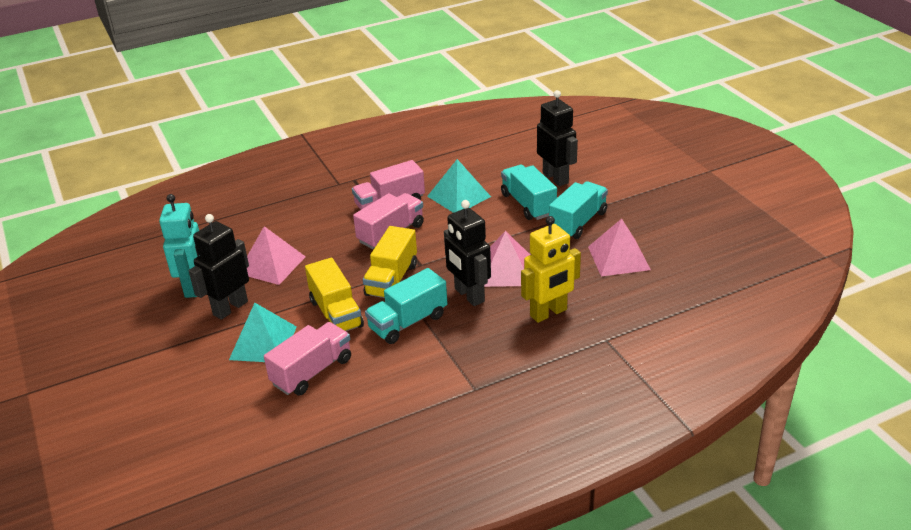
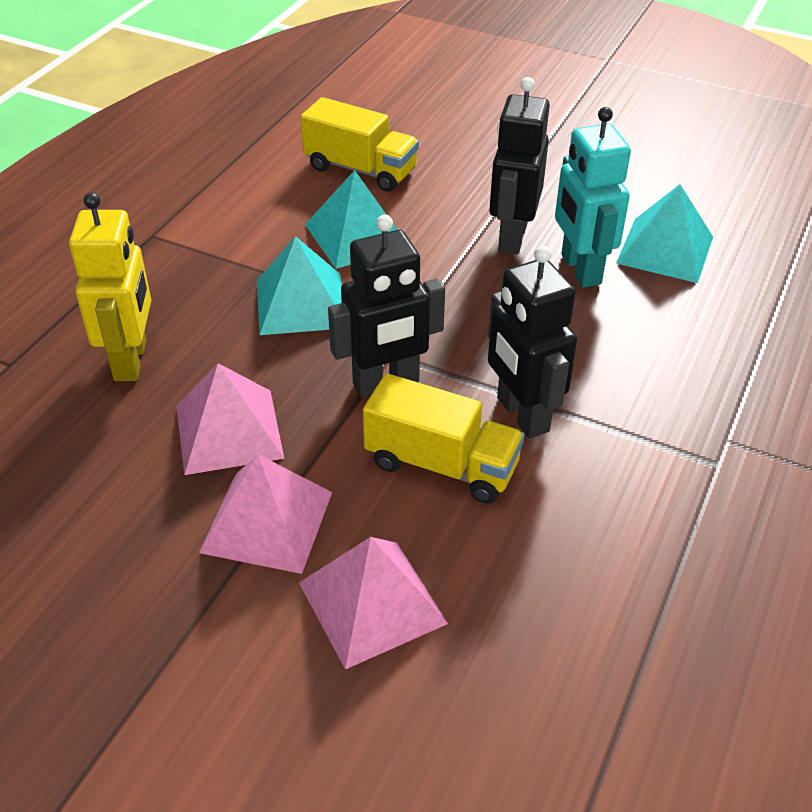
pink truck: [264,322,351,395] [352,160,425,210] [353,193,424,249] = 3 -> none = 0
turquoise pyramid: [229,303,297,362] [427,159,491,213] = 2 -> [257,236,342,335] [305,170,397,269] [616,184,713,283] = 3
turquoise truck: [365,268,447,344] [501,165,557,220] [549,181,608,239] = 3 -> none = 0

